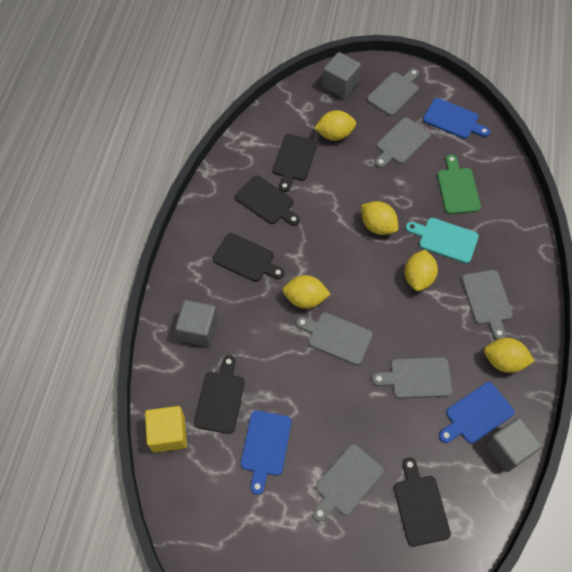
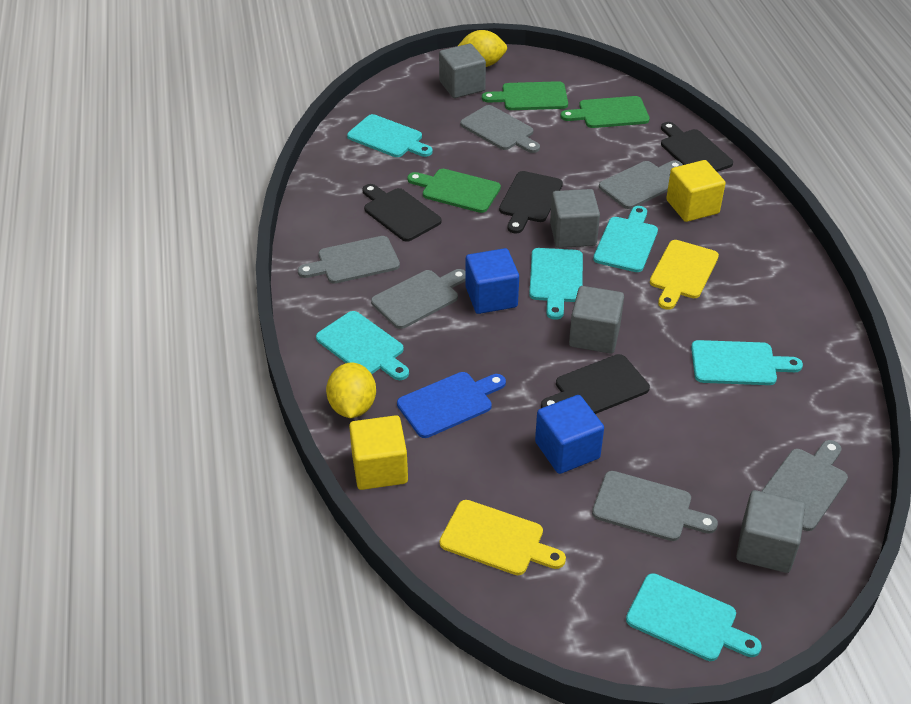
black cutting board: [194,355,245,434] [213,233,285,282] [235,175,300,226] [273,134,317,192] [394,457,451,546] = 5 -> [362,184,442,242] [499,171,563,234] [541,354,650,414] [661,122,733,172] = 4
blue cube: none = 0 -> [465,248,519,314] [535,395,604,474] = 2
blue cutting board: [241,411,291,495] [423,98,490,139] [439,382,514,444] = 3 -> [397,372,506,438] = 1
green cutting board: [437,155,481,214] = 1 -> [407,169,501,213] [482,81,568,110] [561,96,650,128] = 3
grey cube: [175,300,218,347] [322,52,361,98] [485,418,542,472] = 3 -> [439,44,486,98] [550,189,600,248] [569,286,624,354] [736,490,805,573] = 4
turquoise cutting board: [406,218,479,263] = 1 -> [316,311,409,380] [347,114,433,157] [529,248,583,320] [593,206,658,272] [626,573,762,661] [691,340,803,385] = 6
yellow cube: [145,406,187,453] = 1 -> [349,415,408,490] [666,160,726,222] = 2
yellow cutting board: none = 0 -> [440,500,566,575] [650,240,719,310] = 2
yellow lemon: [283,275,330,309] [314,110,356,141] [361,201,398,235] [404,250,438,291] [484,338,534,373] = 5 -> [326,362,376,418] [458,30,507,67] = 2

